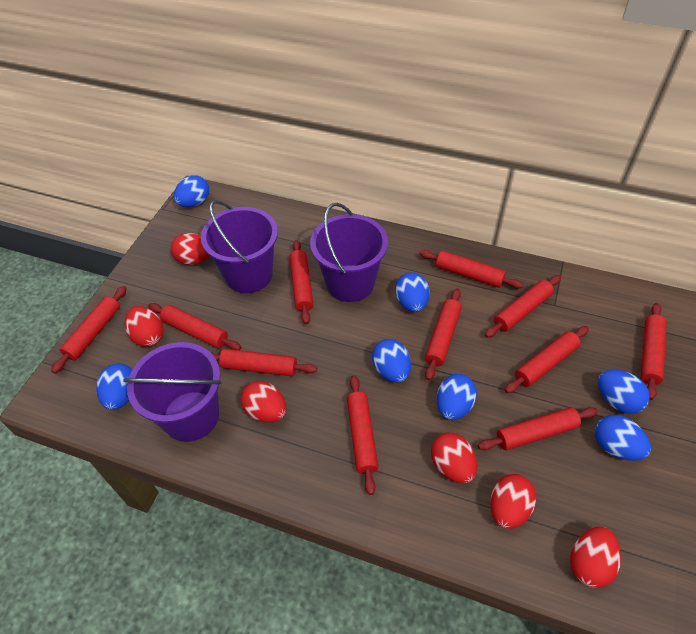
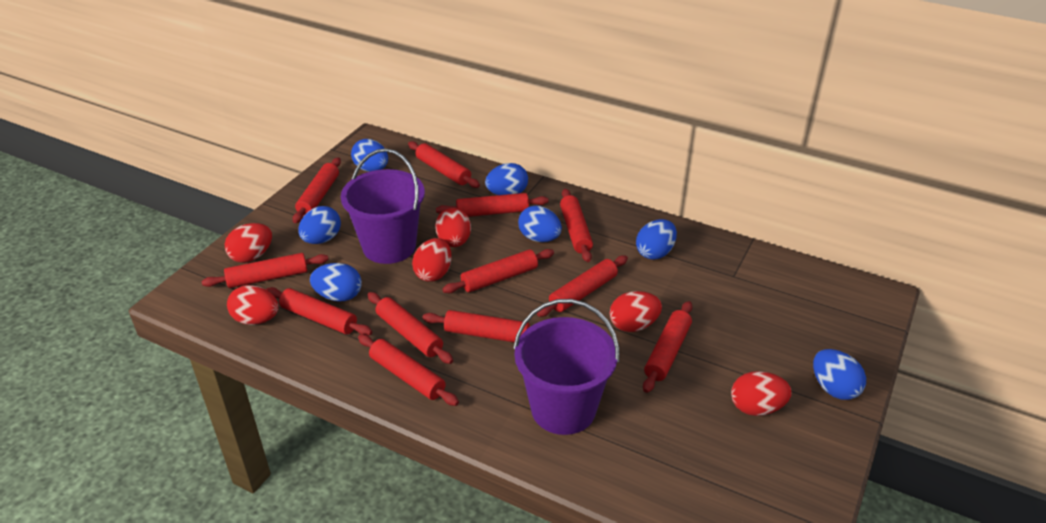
purple bucket: [123,342,222,442] [201,200,278,293] [310,203,388,302] = 3 -> [341,148,425,264] [513,299,619,435] = 2
red rolling pin: [51,286,127,373] [148,303,241,350] [210,349,317,376] [290,240,313,324] [347,375,378,495] [420,250,524,289] [425,288,462,380] [478,407,598,450] [485,275,561,338] [505,326,589,393] [641,303,666,400] = 11 -> [202,253,329,288] [266,287,372,335] [293,157,341,223] [358,334,459,406] [368,292,453,364] [408,141,480,188] [422,310,530,343] [436,193,549,217] [442,249,554,293] [537,255,628,317] [560,189,593,262] [643,301,692,393] = 12

